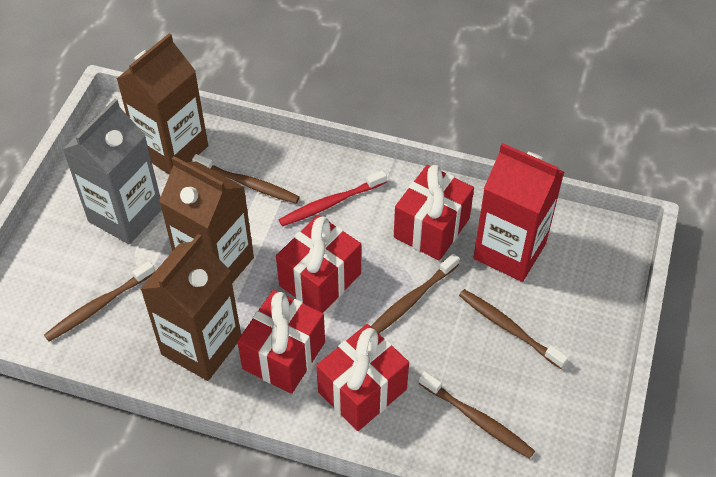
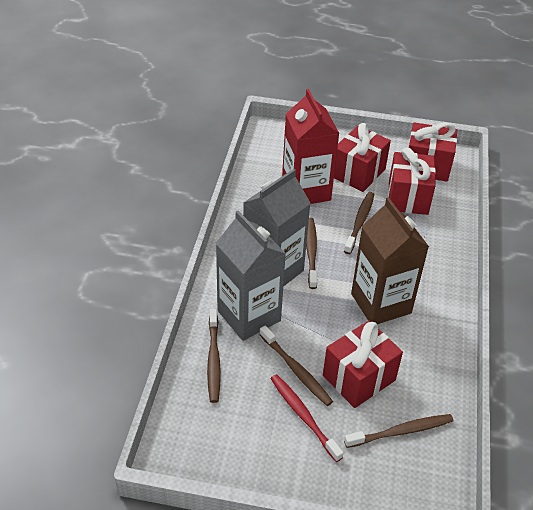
brown carton: [117,33,208,175] [140,234,241,381] [159,156,254,283] = 3 -> [351,198,429,324] = 1
grey carton: [62,99,162,244] = 1 -> [216,211,286,341] [243,169,311,287] = 2

